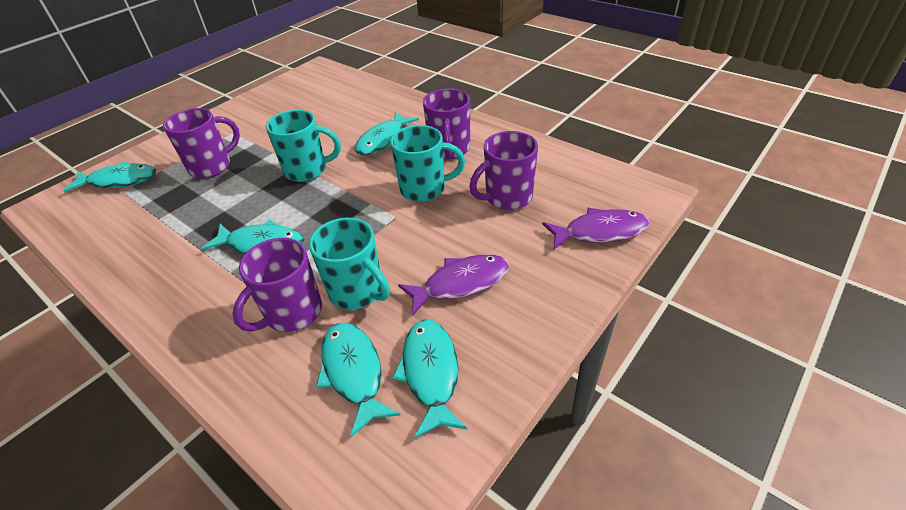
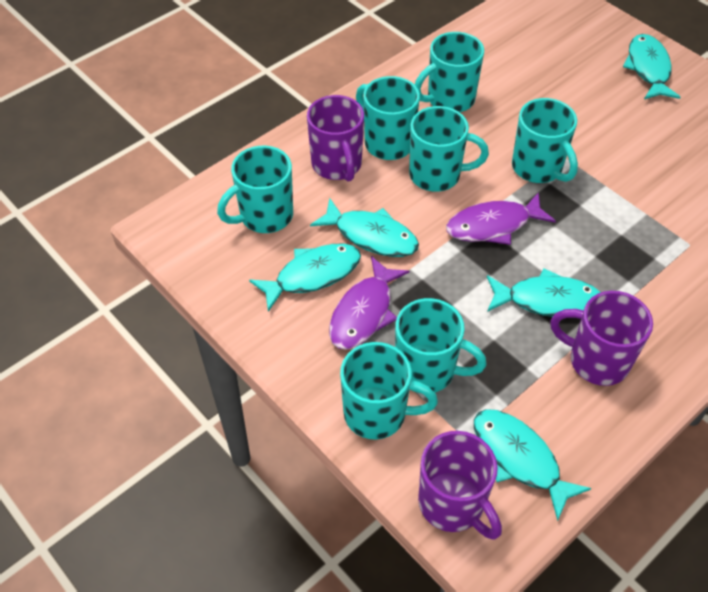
purple mug: [163,108,240,179] [233,238,322,332] [423,88,470,159] [469,131,538,210] = 4 -> [307,95,364,182] [418,431,502,540] [550,291,653,386] = 3
turquoise mug: [266,110,341,182] [309,218,390,310] [390,125,465,202] = 3 -> [217,146,293,233] [340,342,438,440] [356,76,420,160] [395,298,487,393] [409,106,489,192] [415,32,484,112] [512,98,578,183] = 7

